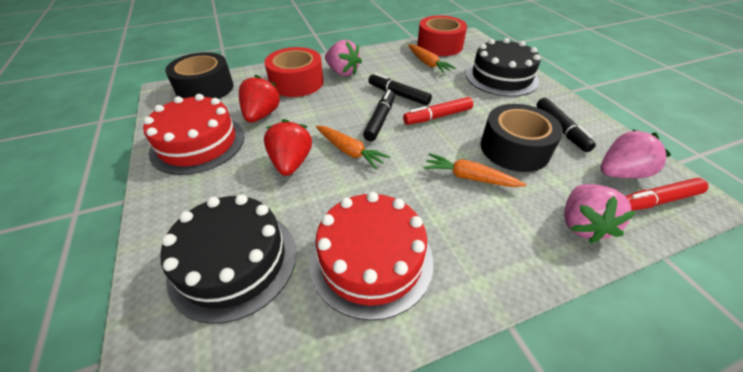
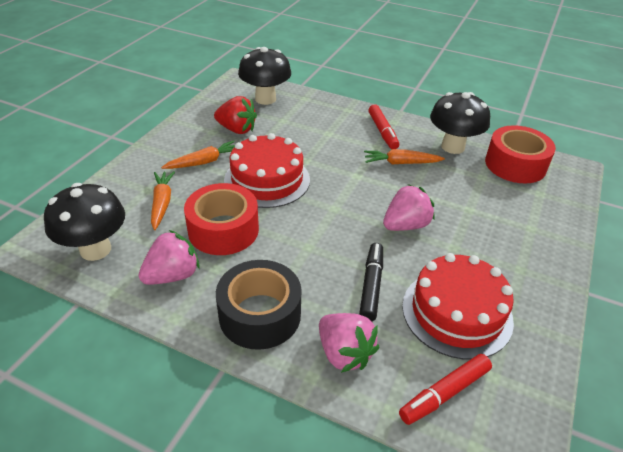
black cake: [160,194,296,324] [466,38,540,97] = 2 -> none = 0
black marker: [363,90,395,141] [368,73,432,106] [536,98,596,152] = 3 -> [359,243,383,321] = 1
black mushroom: none = 0 -> [44,183,125,261] [238,47,291,105] [430,92,490,154] = 3
black tape: [165,52,234,99] [481,104,563,172] = 2 -> [216,260,302,350] = 1
red strawberry: [239,74,281,123] [264,119,312,176] = 2 -> [214,96,257,134] = 1

